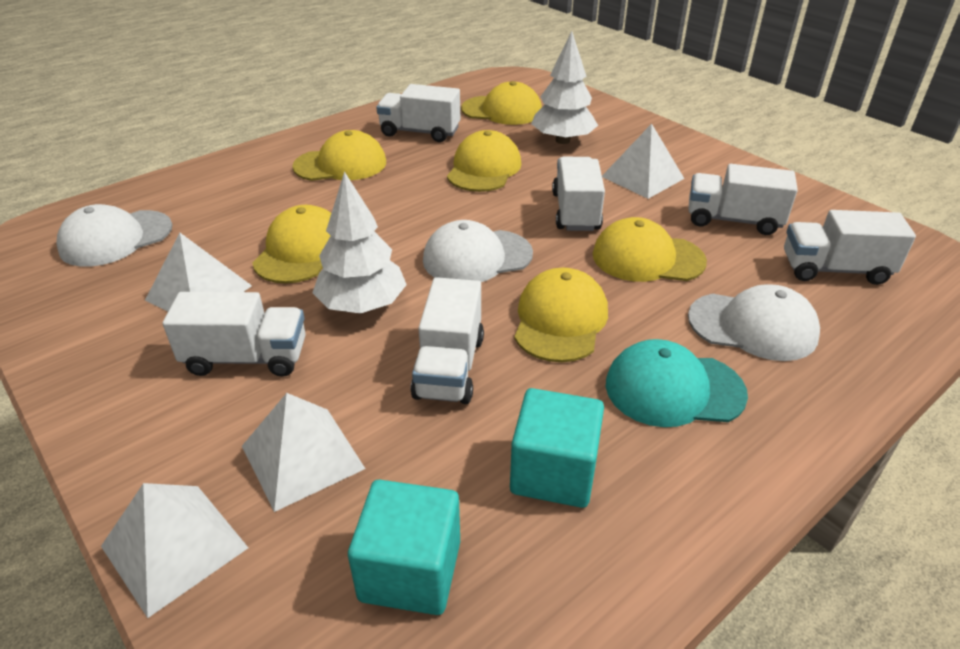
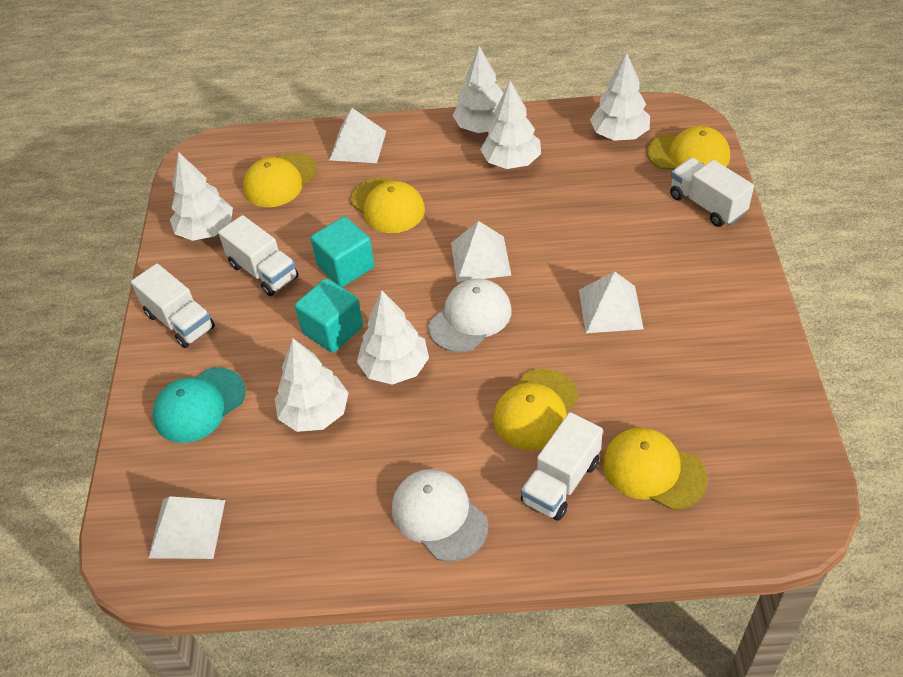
white cap: [56,204,172,267] [423,220,533,282] [688,284,820,361] = 3 -> [392,469,488,562] [428,279,512,352] = 2
white tree: [312,171,407,314] [531,31,598,144] = 2 -> [170,152,233,241] [275,339,348,432] [357,291,429,385] [452,46,504,133] [480,81,541,169] [590,53,650,141] = 6
white truck: [163,292,306,377] [376,84,460,142] [411,277,484,404] [552,157,605,231] [688,164,798,235] [784,210,916,285] = 6 -> [131,263,215,348] [218,215,299,296] [521,412,603,521] [670,158,754,227] = 4
yellow cap: [253,205,331,283] [292,130,386,181] [447,130,521,192] [461,81,542,125] [514,268,608,362] [593,217,707,282] = 6 -> [243,153,317,207] [351,177,425,233] [493,369,578,450] [603,427,708,510] [647,126,730,170] = 5

